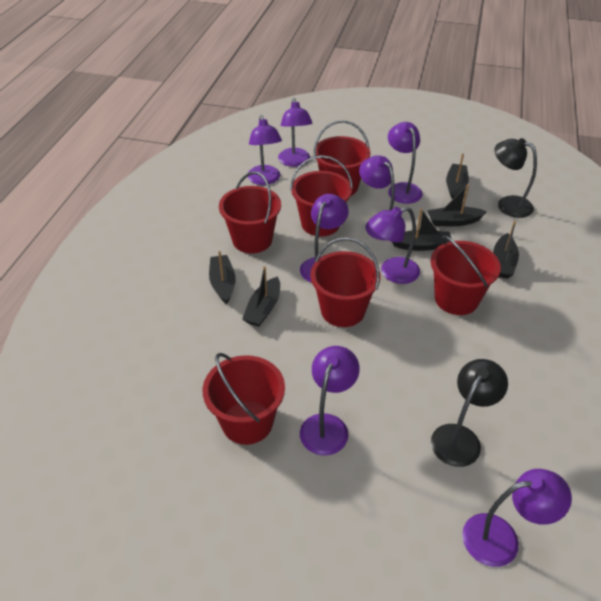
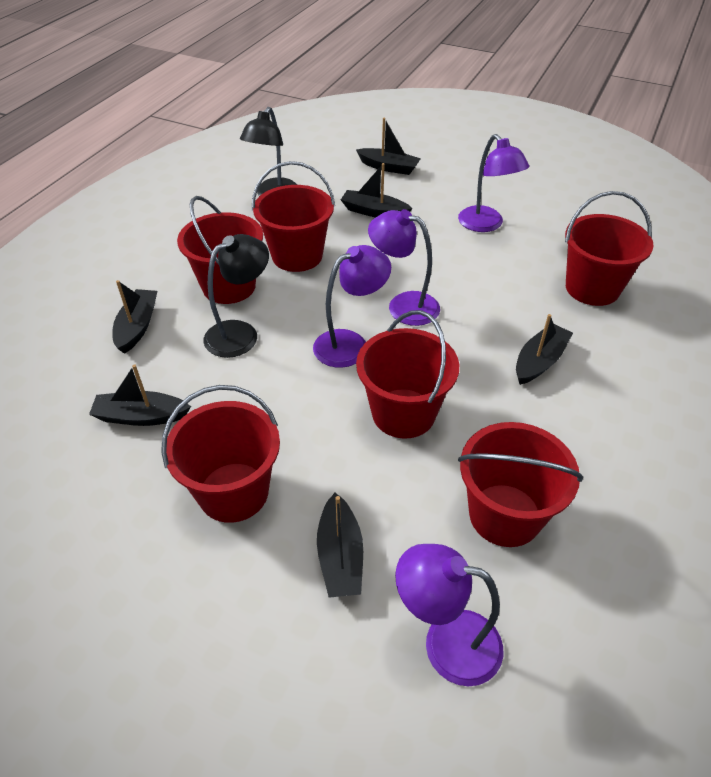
purple lamp: [248,115,282,185] [278,98,313,167] [300,194,349,283] [300,346,360,456] [359,155,395,240] [369,207,420,284] [388,122,423,204] [462,469,572,567] = 8 -> [313,245,391,368] [368,209,440,326] [395,544,503,686] [458,134,529,232] = 4

